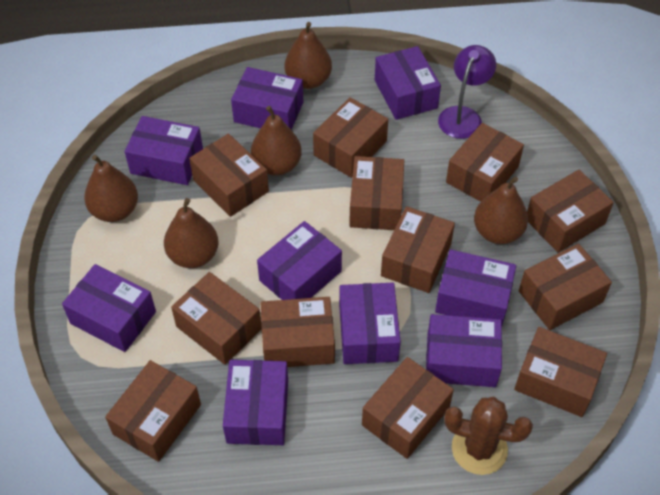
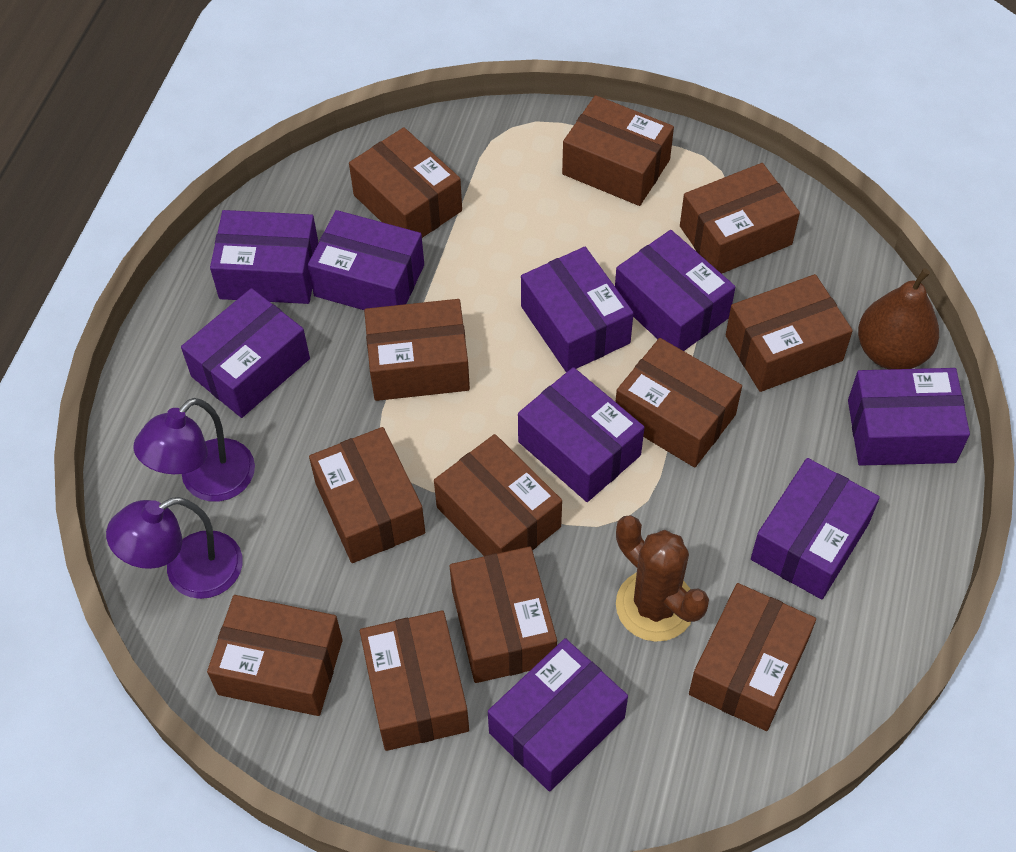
brown pear: [84,155,138,222] [164,198,219,268] [251,106,302,176] [285,22,332,89] [474,176,528,244] = 5 -> [858,268,939,369] = 1
purple lamp: [438,45,496,139] = 1 -> [106,497,243,599] [134,398,255,502] = 2

